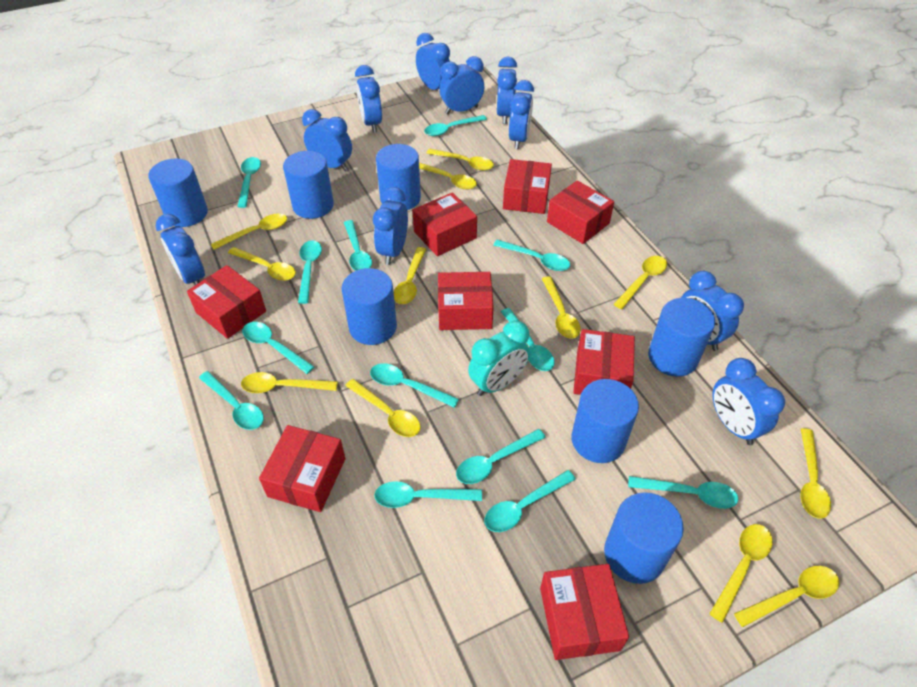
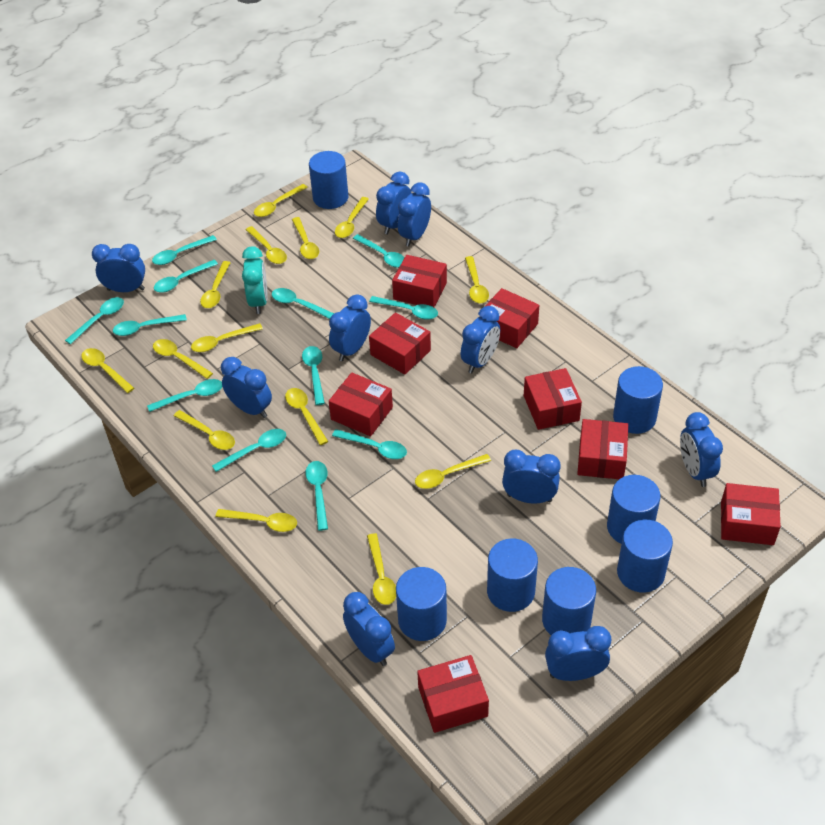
turquoise spoon: [199,371,264,430] [237,157,261,208] [242,322,314,374] [298,240,322,304] [344,220,372,271] [370,363,459,408] [374,481,482,508] [424,115,487,136] [456,429,546,484] [485,470,576,532] [493,240,570,271] [501,308,555,371] [628,476,739,509] = 13 -> [65,297,124,344] [113,314,187,336] [147,379,222,412] [152,235,217,265] [154,260,218,293] [212,429,286,472] [272,288,334,319] [302,346,325,405] [305,461,328,531] [332,429,407,459] [353,234,405,268] [369,296,438,320] = 12
yellow spoon: [211,214,287,250] [228,247,296,281] [241,372,338,393] [345,379,421,437] [394,247,426,304] [419,163,477,190] [427,149,494,170] [542,276,581,338] [614,256,667,309] [710,524,773,623] [734,566,839,627] [800,428,831,519] = 12 -> [82,348,134,393] [153,339,213,379] [174,410,235,450] [191,323,263,352] [200,261,231,308] [215,509,297,532] [246,226,287,264] [254,184,308,217] [285,388,328,445] [292,217,319,259] [335,197,369,238] [367,533,396,605] [415,454,491,489] [465,256,489,303] = 14

